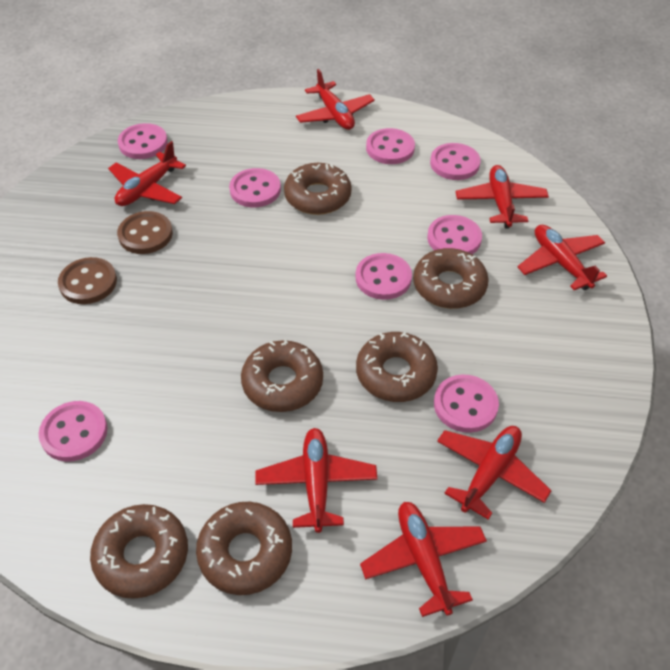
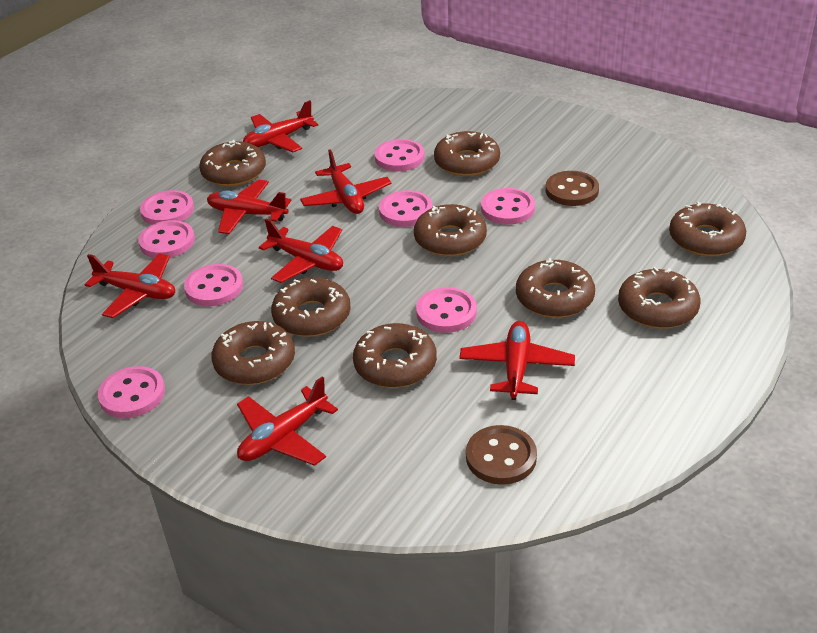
brown donut: [90,504,188,599] [196,502,292,595] [241,339,323,412] [284,163,352,215] [356,332,438,402] [413,248,489,309] = 6 -> [199,140,266,186] [211,321,295,385] [271,278,351,337] [353,323,437,388] [414,204,487,256] [434,131,500,176] [516,258,595,318] [618,267,701,329] [669,202,746,256] = 9

